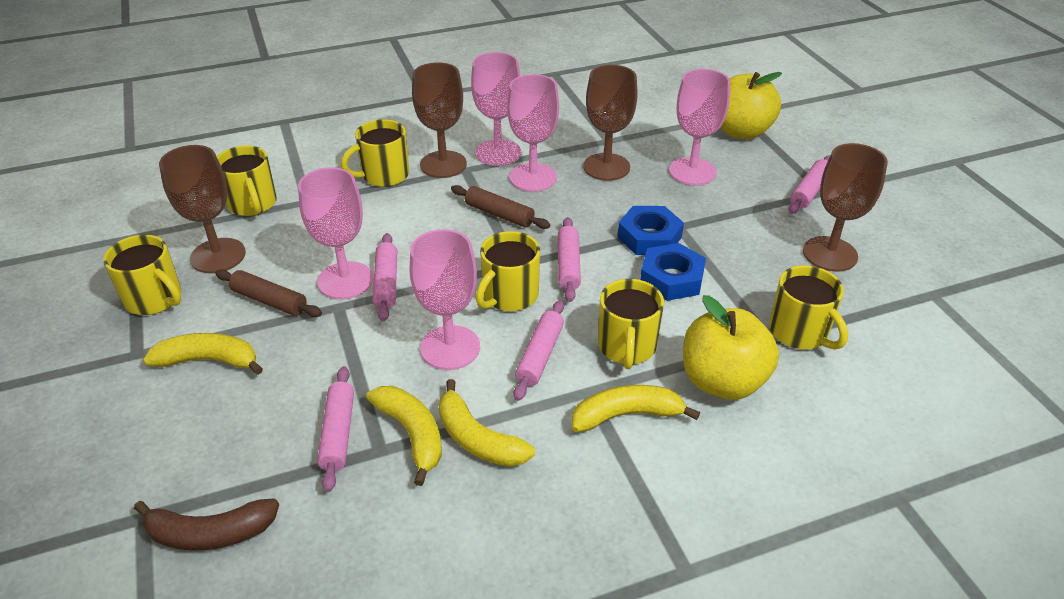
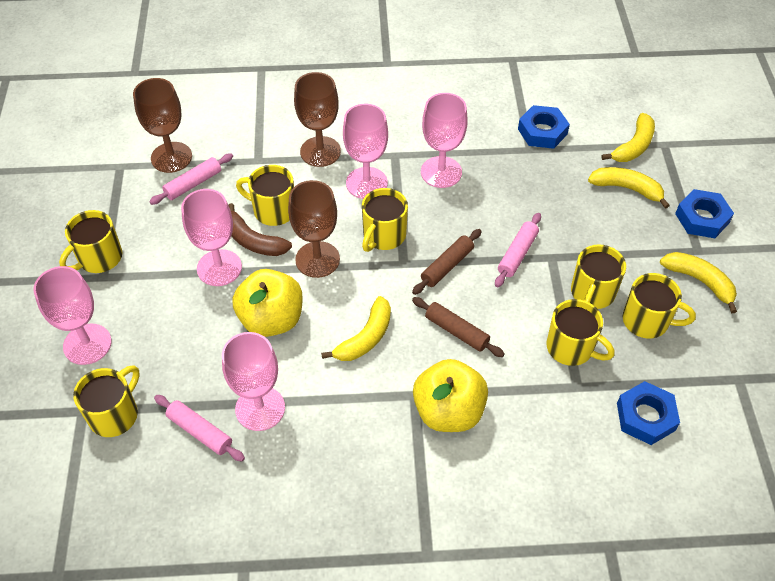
blue nut: [617,206,684,255] [640,243,706,301] = 2 -> [518,105,570,149] [617,381,680,445] [675,189,734,238] = 3
brown goblet: [159,145,246,273] [412,62,467,178] [583,65,638,181] [803,143,888,272] = 4 -> [133,78,192,173] [288,180,340,278] [294,72,341,167] = 3
pink rolling pin: [317,366,354,492] [372,233,398,321] [514,300,564,401] [558,217,581,302] [789,155,830,214] = 5 -> [149,153,233,205] [154,395,245,461] [495,213,541,287] = 3
yellow mug: [103,235,182,315] [217,146,277,216] [341,119,409,187] [476,231,540,311] [598,279,664,369] [769,265,848,350] = 6 -> [59,210,122,273] [73,365,140,437] [236,165,294,226] [362,188,408,252] [546,299,615,366] [571,244,626,309] [623,273,696,339] = 7

